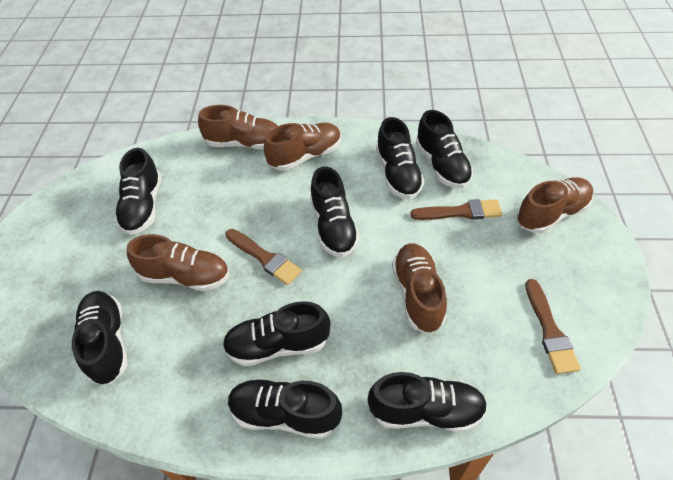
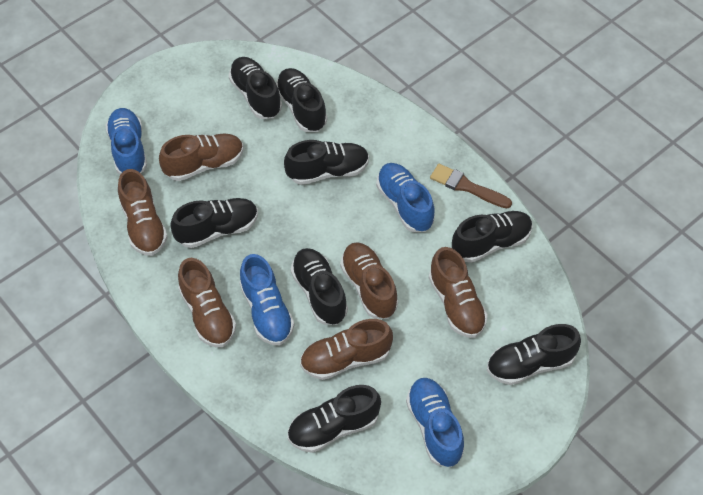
blue shoe: none = 0 -> [105,108,147,175] [239,254,294,345] [376,163,435,232] [406,378,465,467] = 4
brown brush: [225,229,302,285] [410,199,502,220] [525,279,581,374] = 3 -> [430,164,512,208] = 1
brown shoe: [127,234,229,291] [198,105,278,149] [264,123,341,171] [392,243,447,334] [516,177,593,234] = 5 -> [118,169,168,256] [159,134,243,181] [178,258,236,347] [300,319,393,380] [340,242,398,319] [429,247,488,338] = 6

